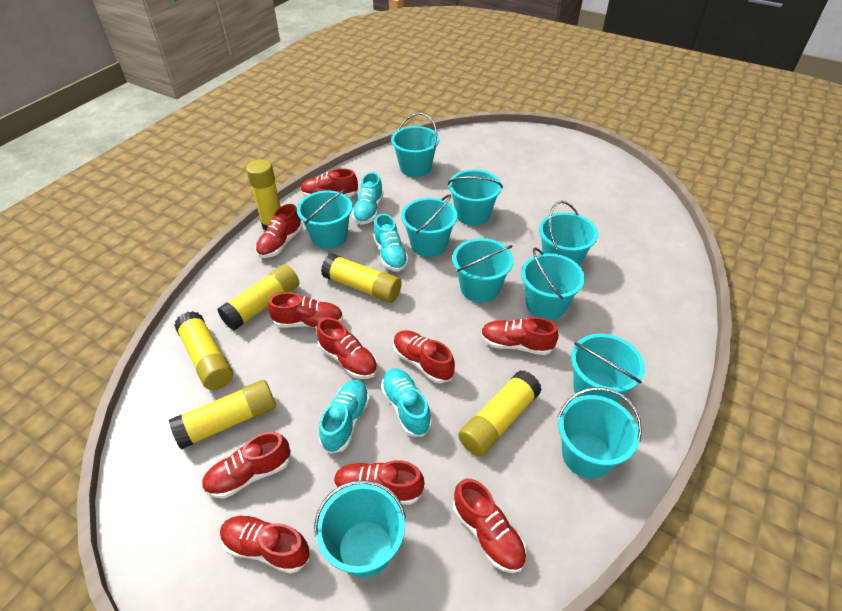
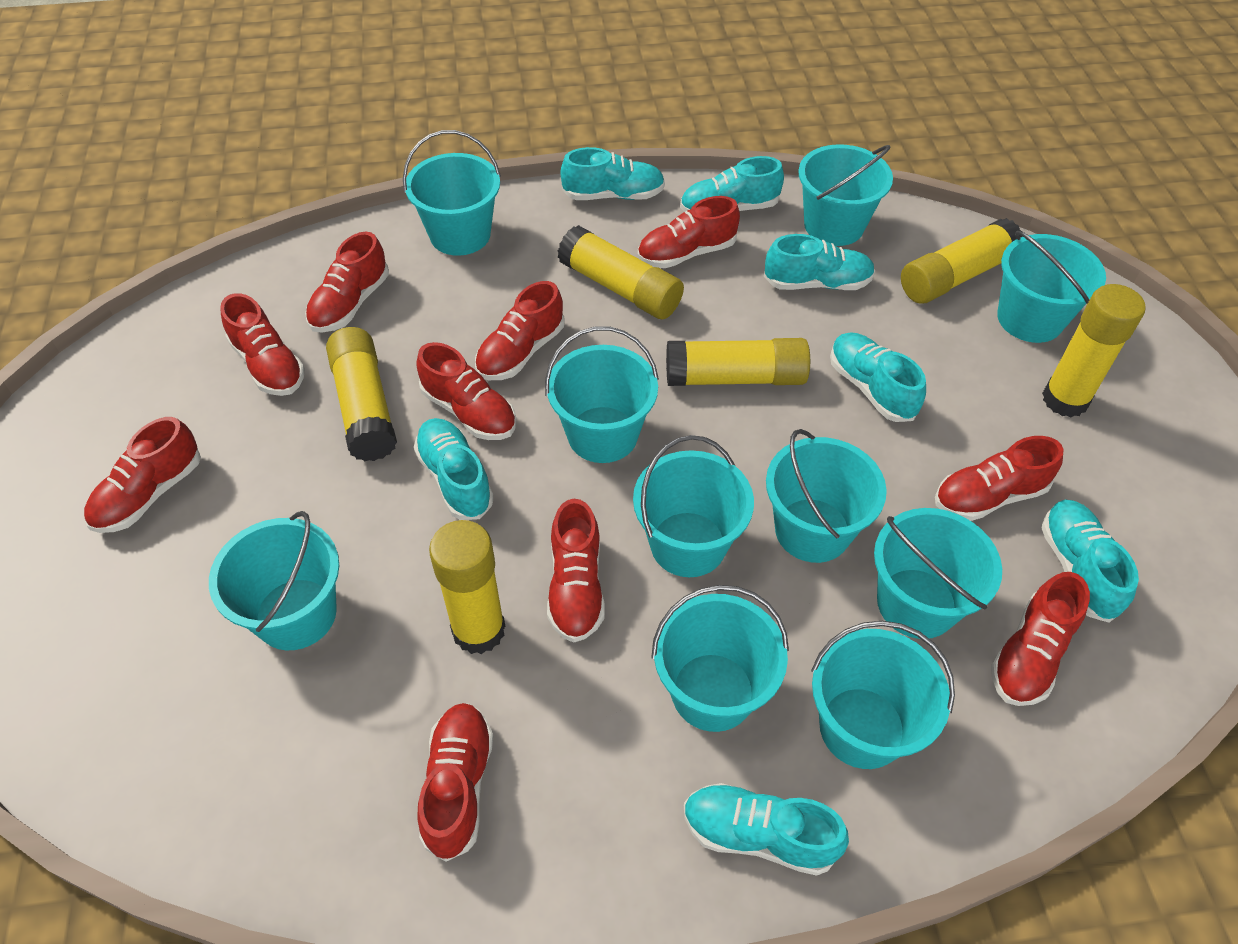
turquoise shoe: [319,380,370,454] [352,172,384,225] [373,214,409,272] [381,368,432,436] = 4 -> [414,418,494,520] [561,147,665,200] [680,156,784,212] [684,783,849,876] [764,234,875,290] [830,333,926,422] [1041,500,1139,623] = 7

